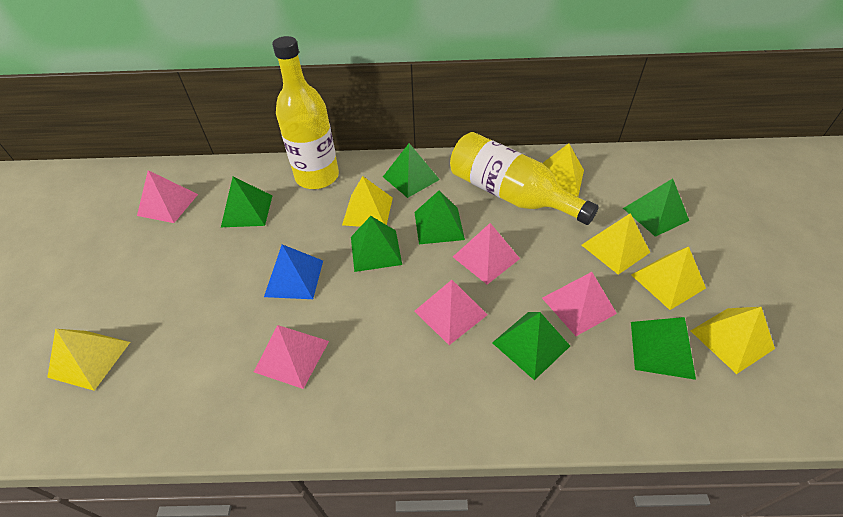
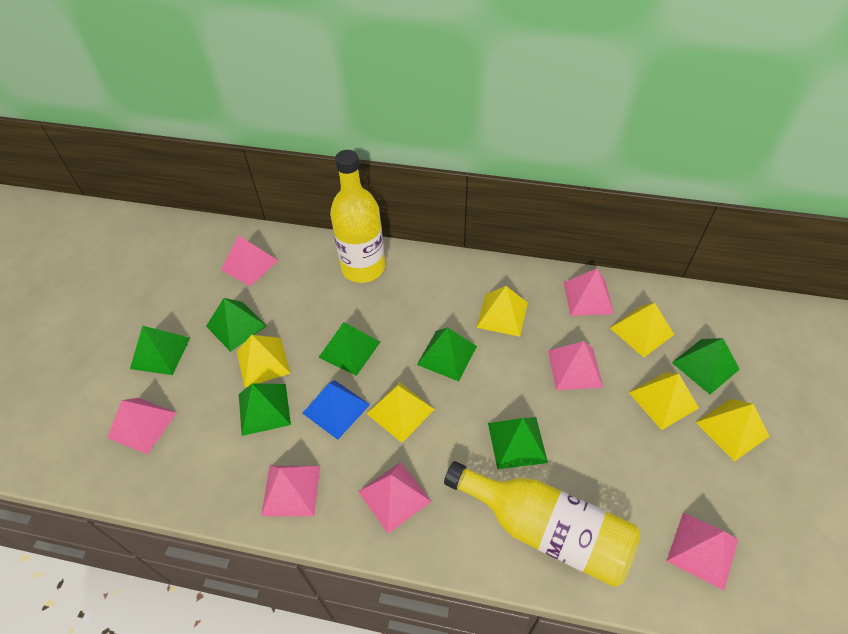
pink pyramid: [137,170,198,223] [254,325,329,389] [414,280,487,345] [453,223,520,284] [542,272,617,336] = 5 -> [107,398,177,454] [221,235,278,287] [261,466,320,516] [358,462,431,533] [548,341,603,390] [563,269,614,316] [667,513,738,591] = 7

